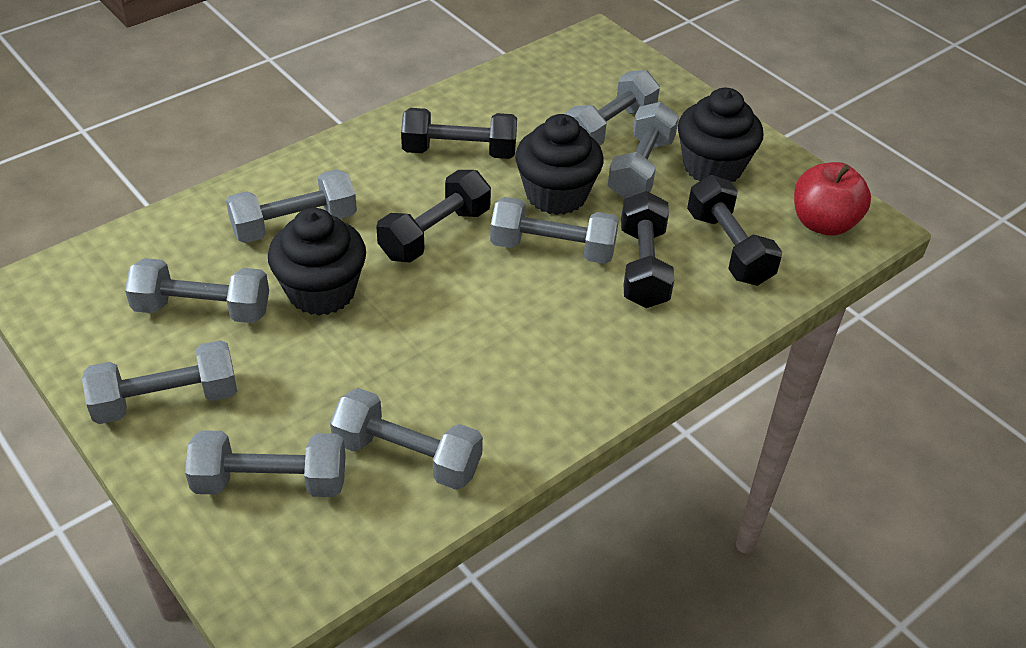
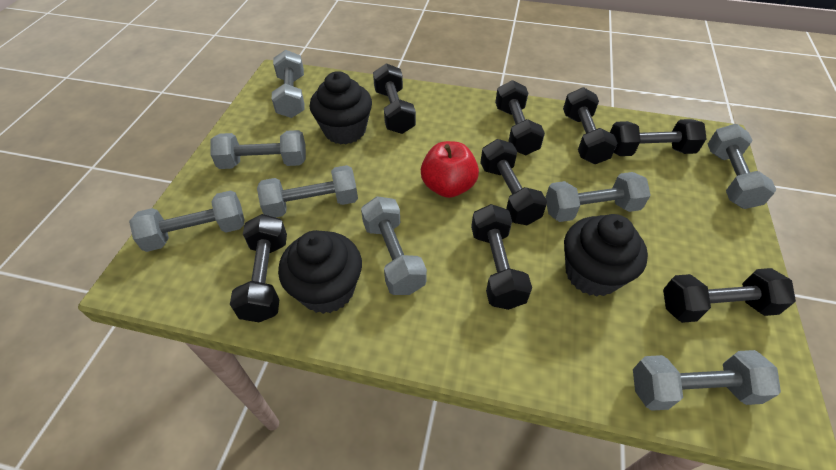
black dumbbell: [376,170,491,263] [401,108,517,159] [621,191,674,308] [687,175,782,286] = 4 -> [230,214,287,322] [373,63,416,134] [471,204,532,310] [480,139,547,225] [495,80,545,155] [563,87,618,164] [610,119,707,156] [663,268,796,323] = 8

